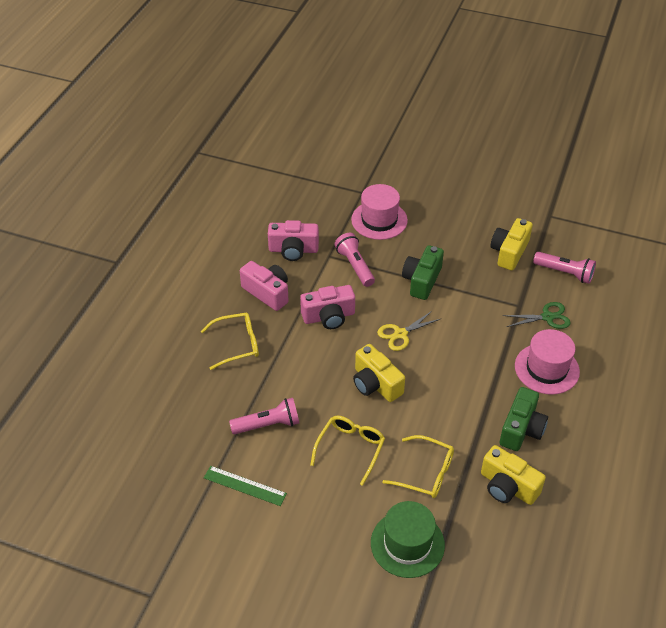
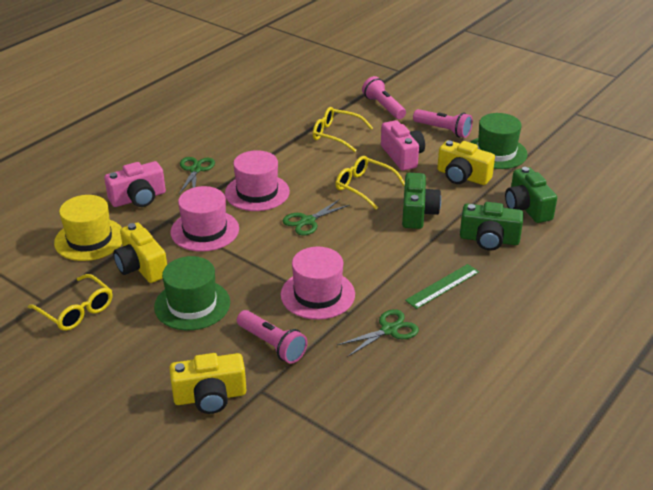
green camera: [402,245,444,300] [500,387,548,451] = 2 -> [402,173,441,229] [460,202,524,251] [505,167,557,223] = 3
green hat: [371,501,445,578] = 1 -> [154,256,230,330] [470,113,528,169] = 2
green scissors: [503,302,571,329] = 1 -> [179,157,215,194] [283,199,349,235] [337,309,419,356] = 3
pink camera: [240,261,289,311] [268,220,319,261] [300,285,355,329] = 3 -> [104,161,166,207] [381,120,425,171] = 2
pink hat: [351,184,408,240] [515,329,580,395] = 2 -> [171,186,239,252] [225,150,290,211] [281,247,355,320] = 3
yellow hat: none = 0 -> [54,195,122,261] = 1
yellow scissors: [377,310,440,351] = 1 -> none = 0

